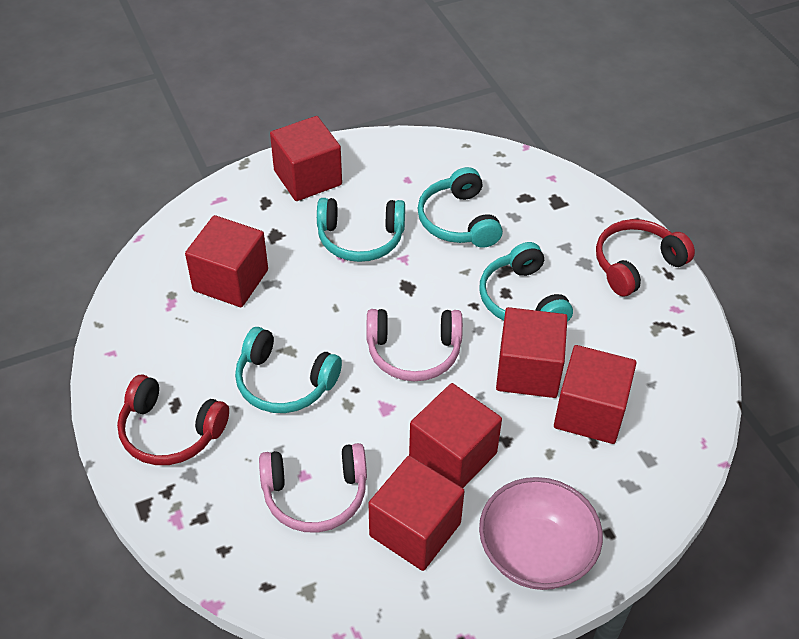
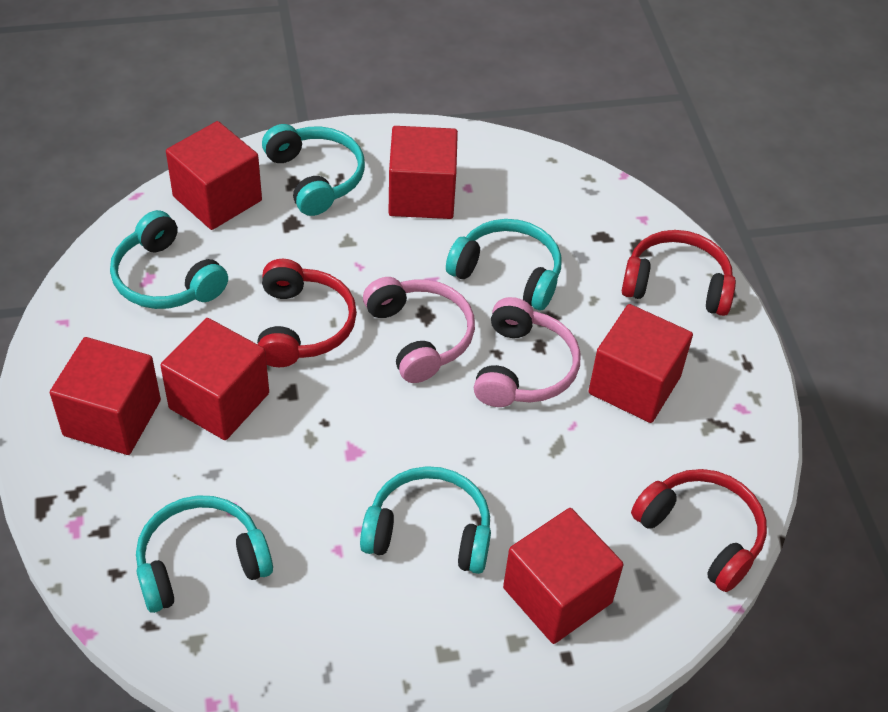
pink bowl: [479,477,603,590] = 1 -> none = 0
red headphones: [117,375,229,465] [596,219,695,297] = 2 -> [257,259,357,367] [622,230,736,316] [631,469,767,592] = 3
turquoise headphones: [235,327,342,413] [317,198,405,262] [417,167,503,248] [479,242,573,322] = 4 -> [110,210,228,309] [136,495,273,613] [262,124,365,216] [360,466,491,574] [446,219,561,310] = 5

